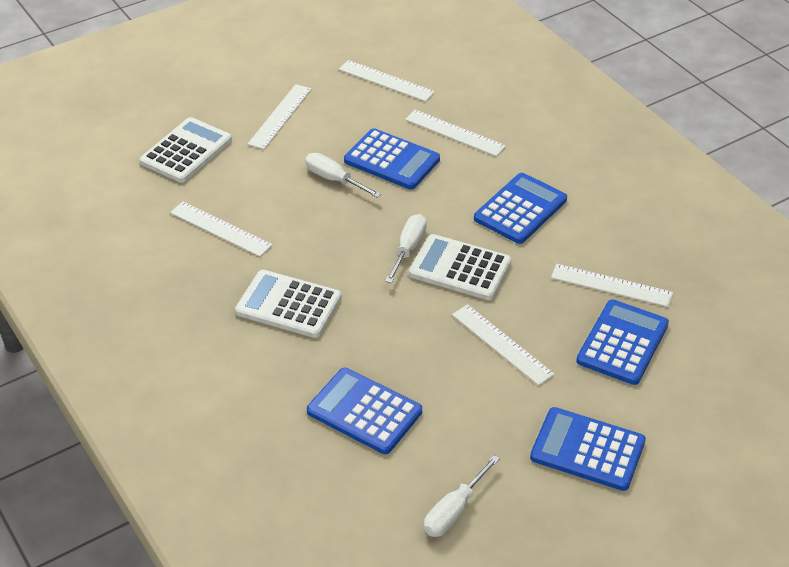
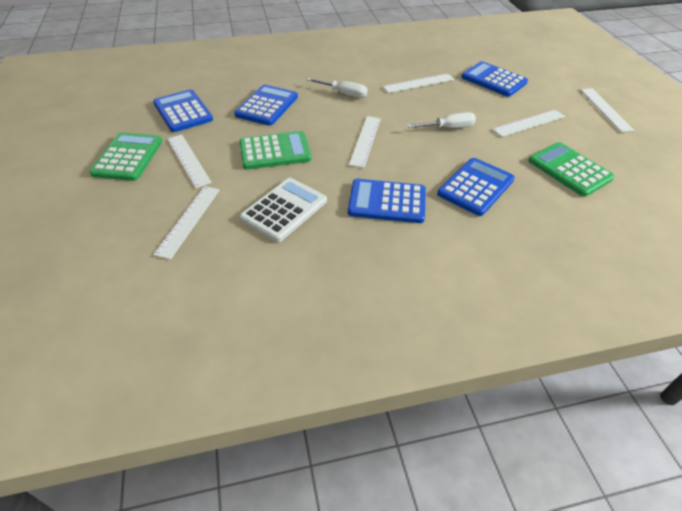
green calculator: none = 0 -> [89,132,162,181] [240,131,312,170] [528,142,615,197] = 3
white calculator: [140,117,232,183] [235,270,342,338] [409,234,511,300] = 3 -> [240,178,327,242] = 1
white screwdriver: [305,153,381,198] [385,214,427,283] [424,455,500,537] = 3 -> [307,78,367,98] [407,112,476,128] = 2

